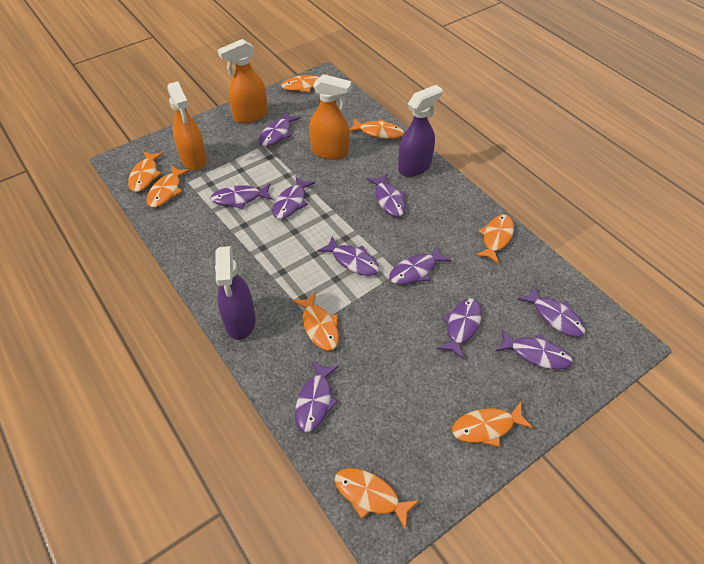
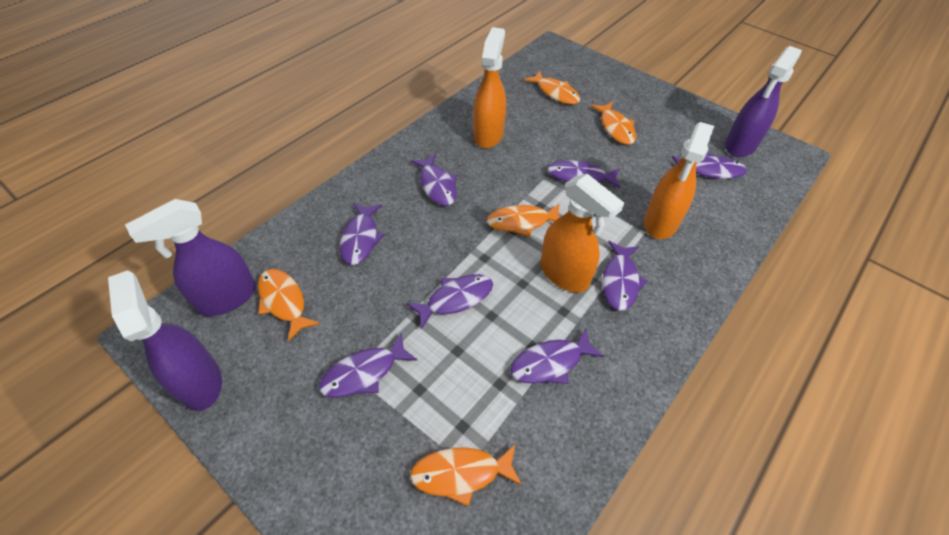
orange fish: [128,151,164,192] [146,165,191,207] [281,73,329,92] [292,292,339,351] [335,468,419,530] [349,118,404,139] [452,402,533,447] [475,215,514,264] = 8 -> [258,269,320,342] [410,445,522,507] [486,203,560,237] [524,71,580,104] [591,101,636,145] = 5
purple fish: [210,183,273,209] [259,111,301,147] [272,176,315,219] [295,361,339,432] [317,236,380,276] [367,173,406,217] [389,245,452,285] [437,298,482,359] [496,329,573,370] [518,286,586,337] = 10 -> [319,333,418,398] [340,203,385,265] [406,274,493,329] [411,154,457,206] [510,329,604,384] [547,160,620,188] [603,241,647,311] [672,153,747,179] = 8
purple spray bottle: [215,246,255,340] [398,85,443,177] = 2 -> [108,270,222,411] [125,199,256,316] [725,46,802,157] = 3

